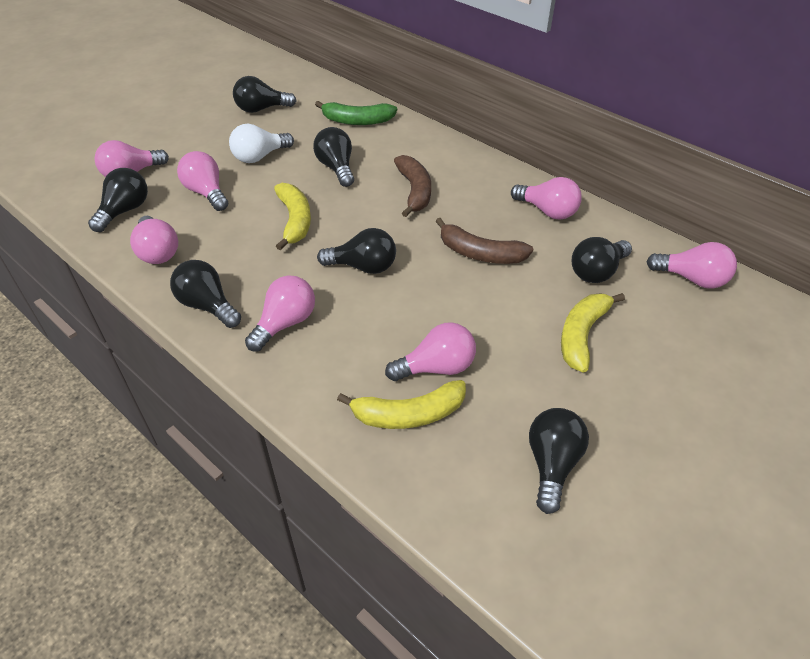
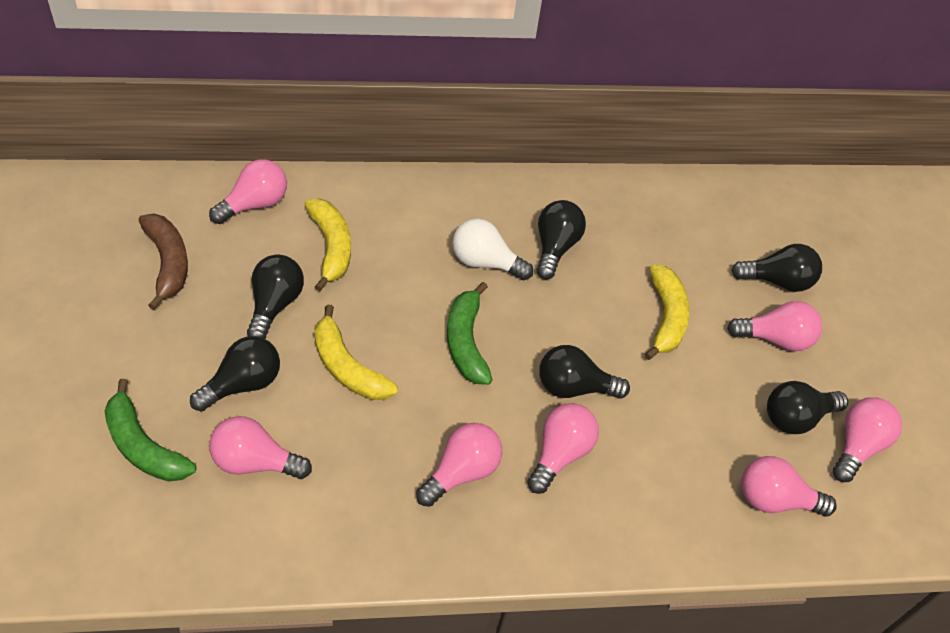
black light bulb: [88,168,148,232] [170,260,241,328] [233,76,296,113] [313,127,354,187] [317,228,396,274] [529,408,589,514] [572,237,632,283] = 7 -> [190,336,280,412] [247,254,304,339] [537,200,586,279] [539,345,630,399] [731,244,822,292] [767,381,848,434] = 6
brown banana: [394,155,431,217] [436,218,533,264] = 2 -> [139,214,188,310] = 1
green banana: [315,101,397,125] = 1 -> [105,379,196,481] [447,282,493,385] = 2

